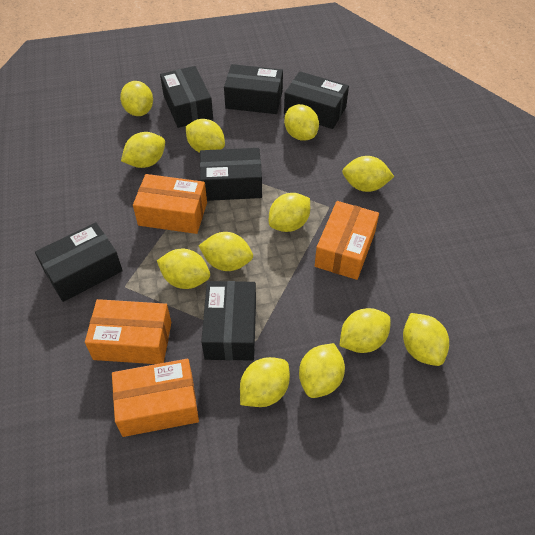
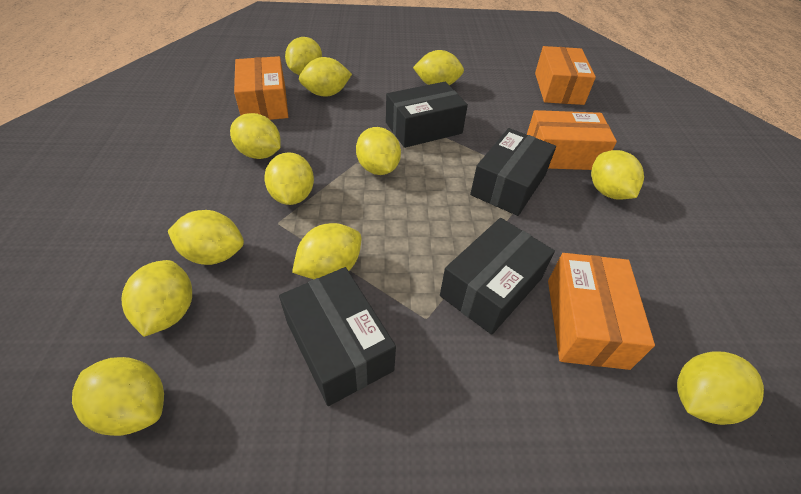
black box: [35,222,123,302] [160,66,213,128] [200,148,262,201] [201,281,256,361] [224,64,283,114] [284,71,349,129] = 6 -> [279,267,396,406] [386,82,468,148] [440,218,555,335] [470,128,556,216] = 4

